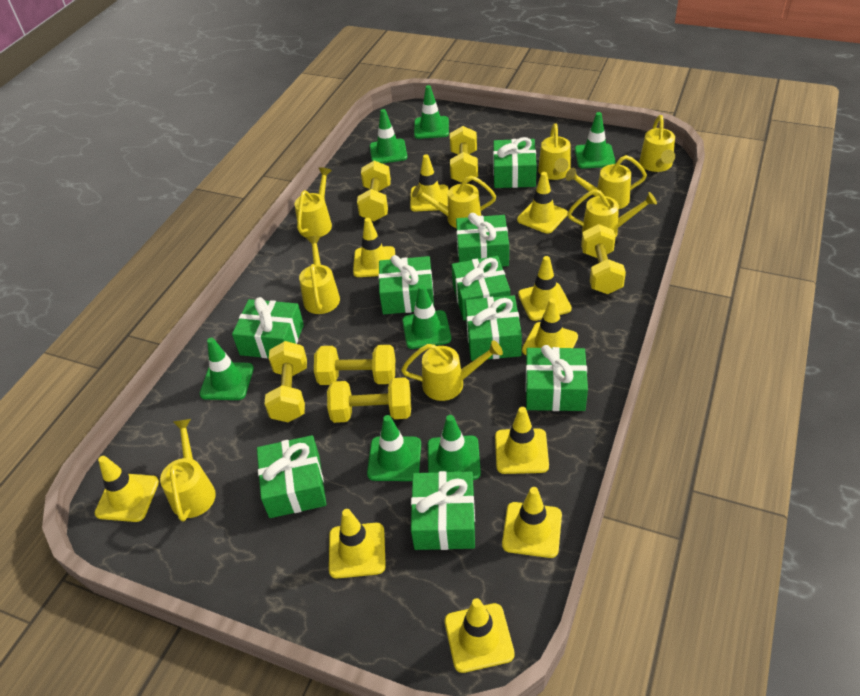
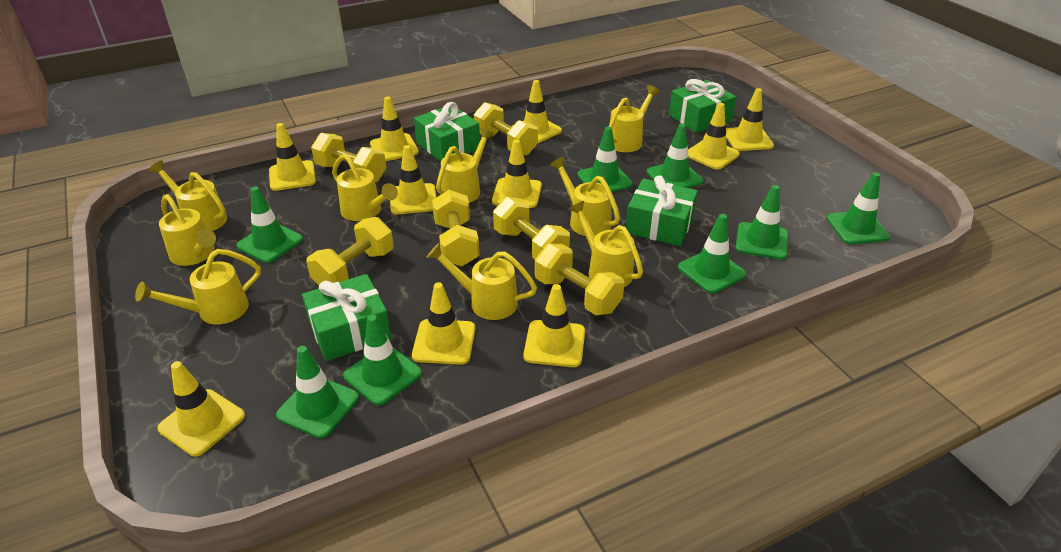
green gift: [232,297,304,358] [257,435,326,518] [378,255,434,314] [411,471,475,550] [452,256,510,320] [456,213,509,267] [465,295,522,361] [493,137,537,188] [525,345,588,411] = 9 -> [302,274,391,361] [414,102,480,162] [626,175,698,246] [669,79,736,133] = 4
green traffic cone: [200,338,254,400] [367,415,421,481] [370,109,407,163] [402,285,451,349] [414,85,449,139] [427,415,481,480] [575,112,616,169] = 7 -> [236,187,303,263] [276,346,359,438] [343,314,422,406] [577,126,632,192] [647,124,703,188] [678,214,746,293] [736,185,788,260] [826,172,890,244] = 8

